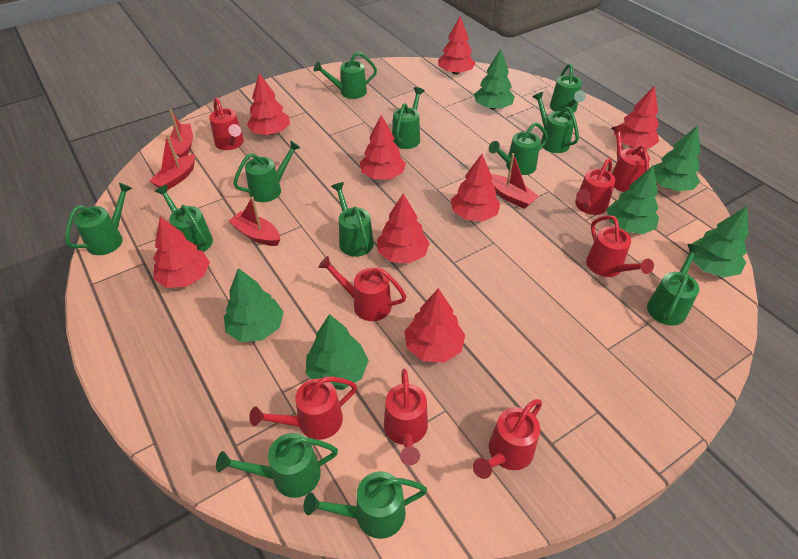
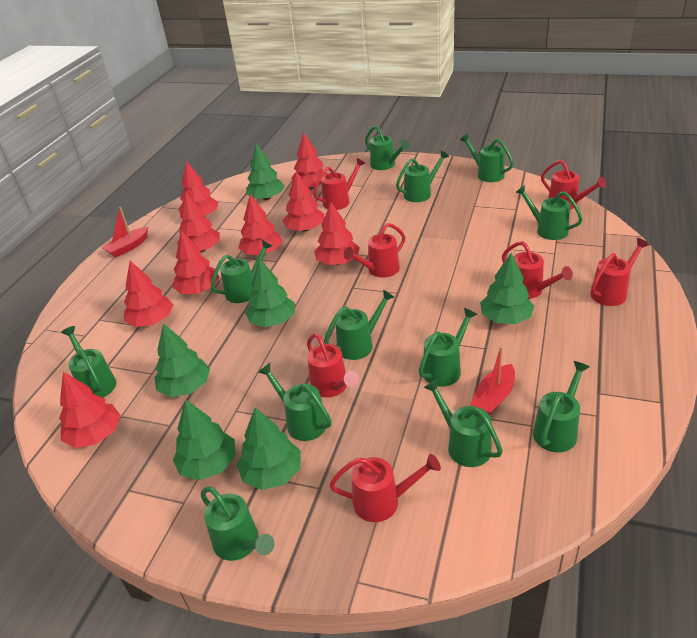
red boat: [149,134,195,190] [169,109,193,158] [229,197,280,246] [491,153,539,209] = 4 -> [102,207,148,257] [470,346,515,415] = 2
red tree: [153,217,210,288] [247,73,290,135] [360,115,406,180] [377,193,430,263] [405,288,465,363] [438,17,476,75] [451,154,501,221] [614,85,659,148] = 8 -> [59,372,120,448] [124,261,173,327] [173,230,220,294] [177,192,220,252] [179,161,219,217] [238,194,283,255] [283,171,324,232] [291,133,328,190] [314,202,360,265] = 9
red watering can: [209,97,244,150] [249,377,357,440] [318,256,407,321] [384,369,428,466] [473,399,542,479] [575,158,615,215] [586,215,654,277] [611,125,650,192] = 8 -> [307,333,359,397] [313,158,366,210] [329,454,441,522] [344,223,406,278] [502,241,573,299] [541,160,606,210] [590,238,649,306] = 7

